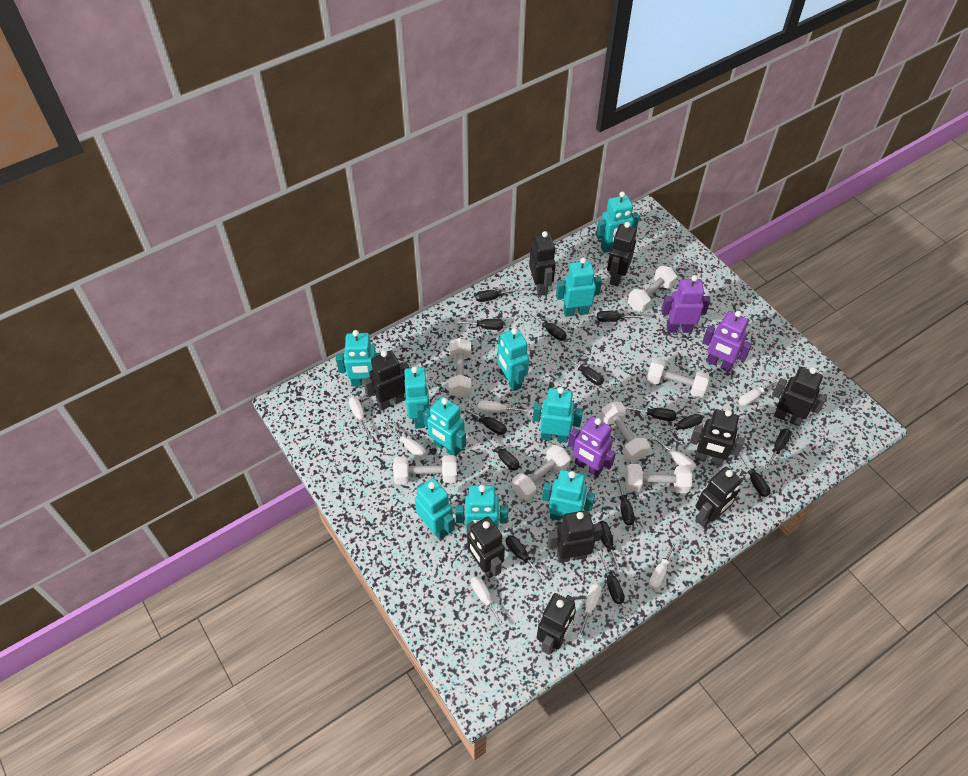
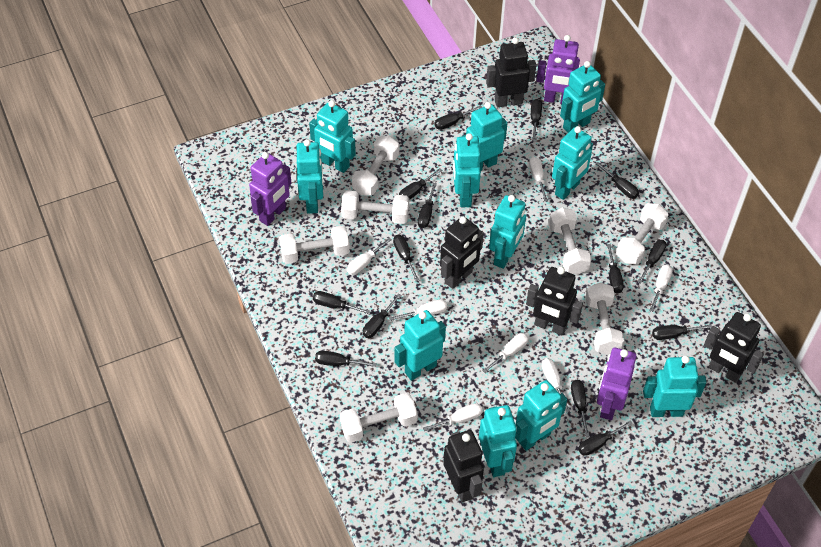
black robot: [363,350,409,410] [467,517,505,578] [529,231,556,296] [536,593,576,655] [548,510,602,563] [607,222,637,287] [690,409,745,466] [696,467,742,527] [772,367,827,426] = 9 -> [440,216,484,289] [443,430,484,502] [486,37,536,107] [526,267,583,336] [704,312,764,383] = 5
black screwdriver: [455,319,504,330] [461,406,507,435] [475,288,522,302] [481,433,520,471] [506,535,546,580] [528,311,567,341] [563,354,604,385] [597,311,645,322] [598,521,622,573] [598,550,625,604] [616,475,635,526] [625,406,676,421] [655,414,703,436] [739,452,770,497] [765,428,791,469] = 15 -> [313,291,370,314] [315,351,376,367] [363,294,401,338] [393,235,419,281] [399,168,442,200] [418,183,437,228] [434,105,482,130] [531,99,542,141] [571,380,589,437] [578,420,633,456] [596,162,639,198] [607,244,624,293] [638,240,667,283] [652,324,712,340] = 14
turquoise robot: [336,330,381,387] [404,366,430,429] [415,478,455,540] [423,396,466,457] [456,485,508,530] [497,328,529,391] [533,387,583,443] [542,470,595,521] [556,257,602,317] [596,192,639,253] = 10 -> [297,139,323,213] [309,100,356,173] [394,310,446,381] [453,133,481,208] [461,102,508,171] [479,405,517,477] [489,195,526,269] [515,380,567,451] [552,126,593,200] [560,61,605,133] [643,356,706,417] = 11
white screwdriver: [349,397,372,439] [385,424,426,458] [471,576,505,628] [478,400,529,413] [578,583,602,638] [649,541,677,589] [652,436,696,472] [738,379,779,406] = 8 -> [347,238,392,275] [389,299,447,321] [423,403,483,431] [482,333,529,373] [529,157,548,202] [542,358,570,412] [649,265,673,312] = 7

